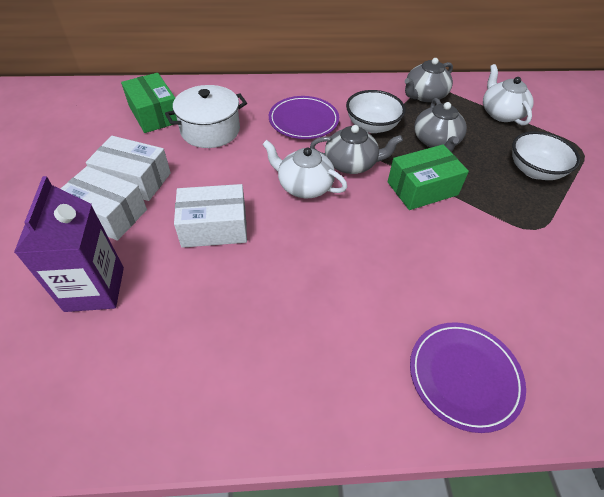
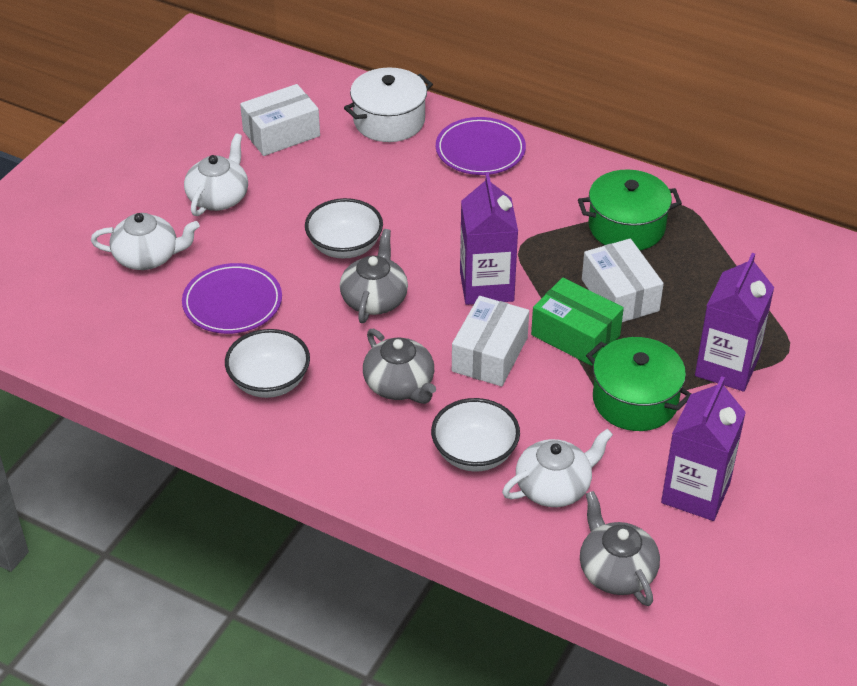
green box: [121,73,177,133] [388,144,469,210] = 2 -> [531,277,624,366] = 1
green pot: none = 0 -> [578,169,682,250] [586,337,691,431] = 2
purple carton: [14,176,124,312] = 1 -> [460,173,518,305] [661,376,746,521] [695,253,774,391] = 3
white bowl: [346,90,405,133] [512,131,580,180] = 2 -> [225,329,310,398] [305,198,383,259] [431,398,520,472] = 3
white teapot: [262,140,347,198] [483,64,534,126] = 2 -> [91,213,200,270] [184,133,248,216] [502,429,613,507] = 3

